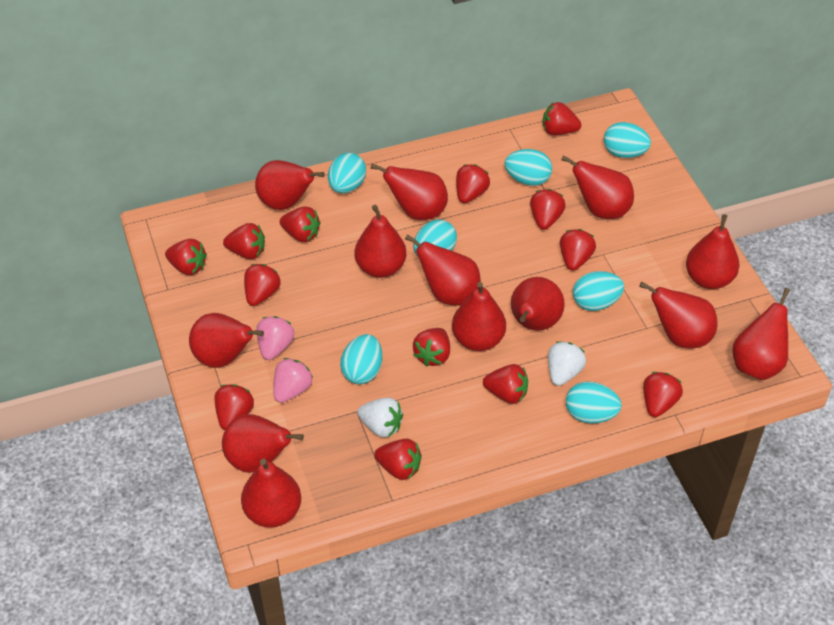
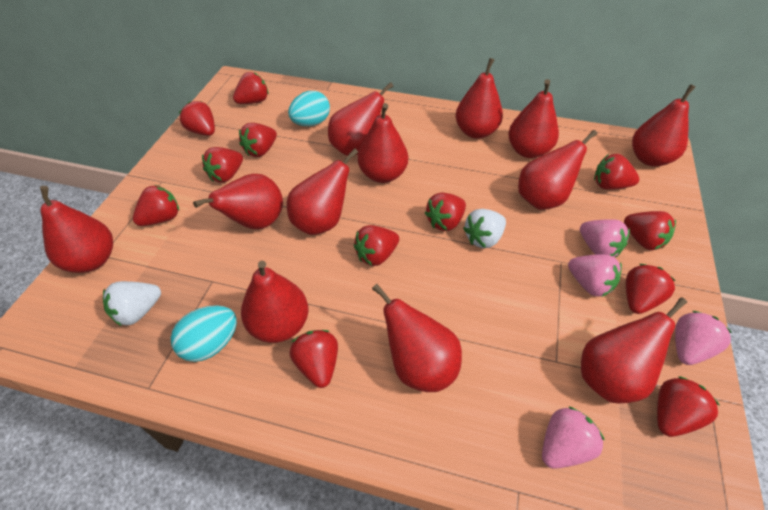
pink strawberry: [257,316,294,360] [273,358,313,403] = 2 -> [542,406,605,469] [568,254,622,297] [580,219,630,258] [675,311,732,365] = 4
red pear: [189,313,264,368] [222,414,304,473] [241,458,301,528] [255,160,325,210] [355,205,406,278] [371,164,448,220] [405,234,481,306] [452,282,506,351] [511,277,565,331] [561,155,634,219] [639,282,717,348] [686,214,740,289] [733,288,790,380] = 13 -> [40,186,113,273] [193,174,283,229] [241,261,309,343] [287,148,358,235] [328,82,393,156] [358,103,408,183] [372,284,462,392] [455,58,503,139] [508,79,559,158] [518,130,597,210] [581,297,687,403] [632,84,695,166] = 12
red strawberry: [165,239,207,275] [214,384,254,430] [223,223,265,259] [244,264,280,306] [280,206,321,242] [374,439,422,480] [413,328,450,366] [456,164,490,203] [483,364,528,404] [530,189,566,230] [543,102,581,135] [560,229,596,271] [643,372,683,417] = 13 -> [133,185,179,226] [179,101,215,136] [202,147,243,183] [233,72,268,104] [239,123,277,157] [289,330,338,388] [354,225,399,266] [425,193,466,231] [594,154,639,190] [624,211,676,250] [626,264,675,314] [657,376,719,437] = 12
turquoise egg: [328,153,366,193] [340,334,382,384] [413,220,457,256] [505,149,552,186] [566,381,622,424] [573,271,624,311] [604,122,651,158] = 7 -> [171,305,237,362] [288,91,330,126] = 2

